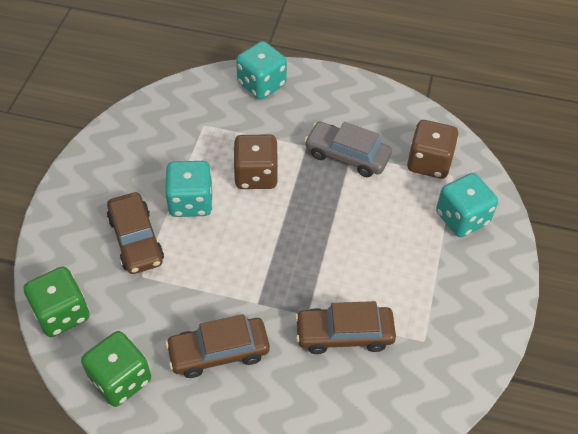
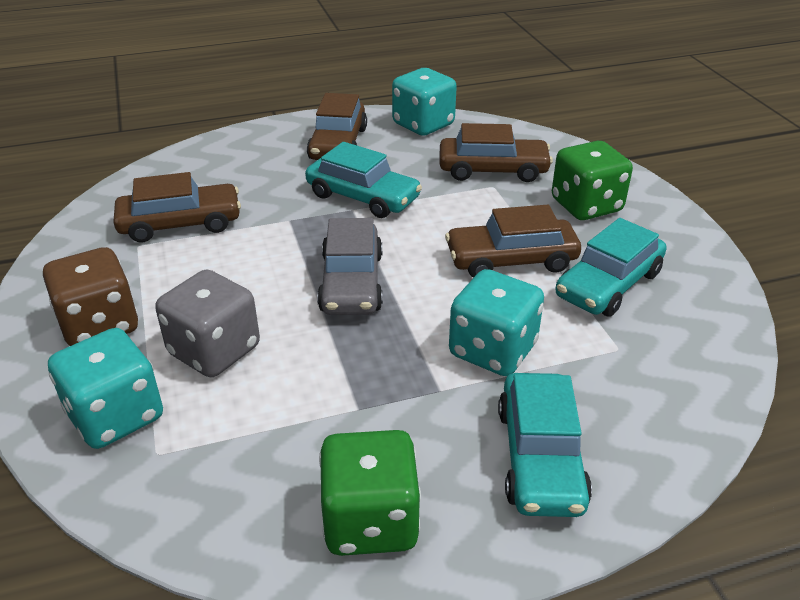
brown car: [107,192,164,274] [165,314,270,378] [295,301,396,354] = 3 -> [113,172,241,242] [307,93,367,160] [439,123,553,182] [445,205,581,278] = 4
brown dice: [233,135,279,189] [407,120,459,179] = 2 -> [43,247,138,346] = 1
grey dice: none = 0 -> [155,269,260,377] = 1
turquoise car: none = 0 -> [305,142,422,218] [498,373,592,517] [555,218,667,317] = 3

